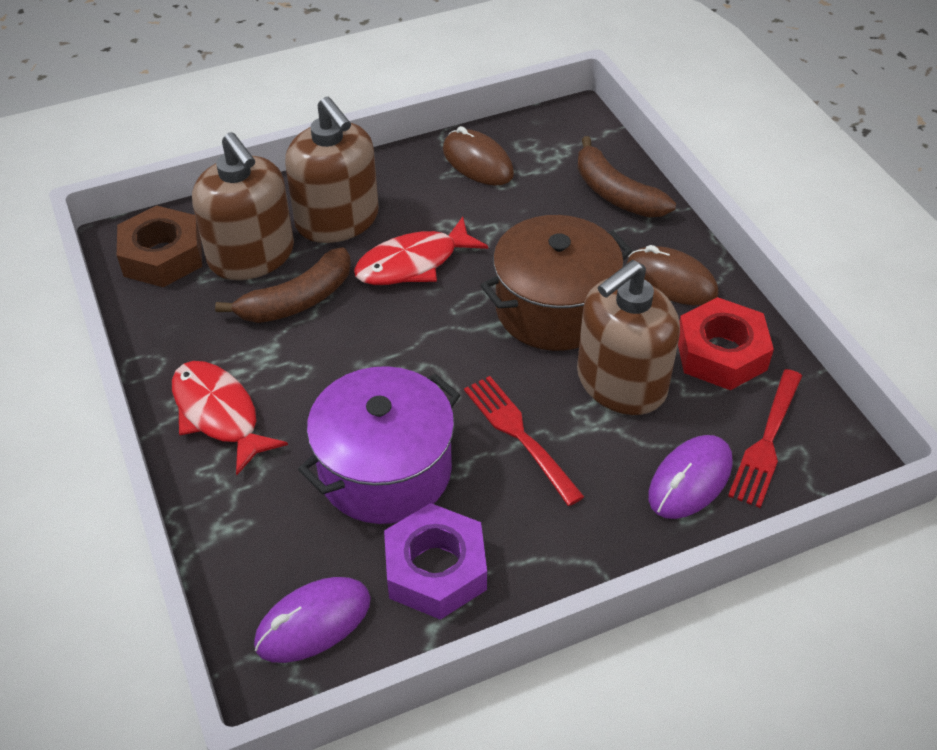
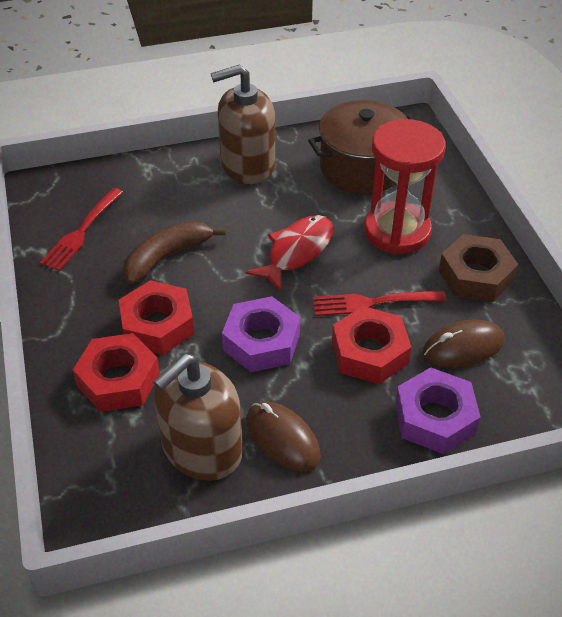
brown banana: [215,247,351,323] [577,136,676,217] = 2 -> [123,221,226,284] = 1
brown soap dispenser: [192,132,294,280] [285,97,379,243] [577,260,680,415] = 3 -> [153,353,243,481] [211,64,275,184] = 2
purple mouse: [254,577,371,663] [648,435,733,519] = 2 -> none = 0
purple nut: [384,503,487,620] = 1 -> [222,296,300,372] [395,367,481,454] = 2
purple pot: [298,366,460,524] = 1 -> none = 0
red fish: [172,361,288,475] [354,217,488,285] = 2 -> [246,215,333,292] = 1
red hourglass: none = 0 -> [364,119,446,254] = 1
red nut: [678,297,774,390] = 1 -> [73,333,160,412] [119,280,194,355] [332,306,411,384] = 3

